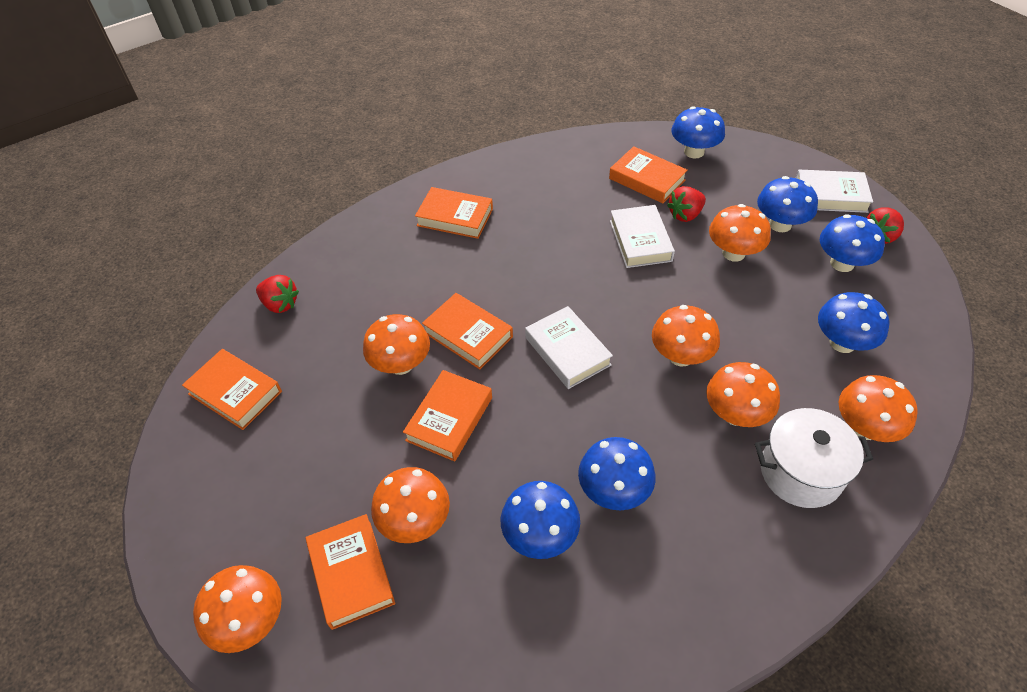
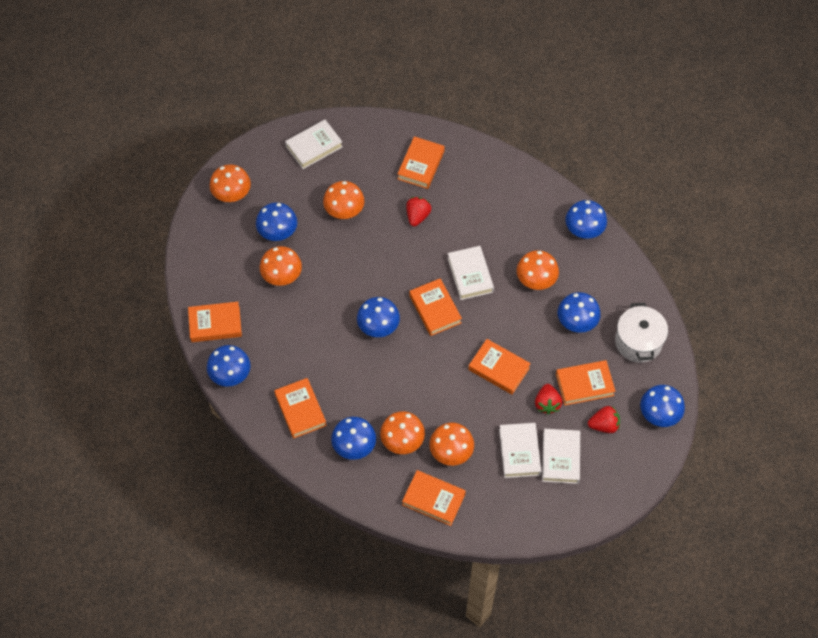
blue mushroom: [501,481,580,559] [578,437,656,510] [672,106,725,159] [757,176,818,232] [818,292,889,353] [820,214,885,272] = 6 -> [207,345,251,387] [256,202,297,241] [331,417,376,460] [357,297,400,337] [558,292,601,333] [565,200,607,239] [640,385,685,427] = 7
orange book: [182,349,282,430] [306,514,395,630] [403,370,492,462] [415,187,493,239] [422,293,513,369] [609,146,688,203] = 6 -> [188,302,242,342] [274,378,327,439] [397,136,445,189] [402,470,466,526] [409,278,462,336] [468,339,531,395] [556,360,616,405] = 7
orange mushroom: [193,565,282,653] [363,314,430,375] [371,467,450,543] [652,305,720,367] [706,362,780,427] [709,204,771,262] [839,375,918,442] = 7 -> [210,164,251,202] [260,246,302,286] [323,181,365,219] [380,411,425,454] [429,422,474,466] [517,250,559,290] = 6
white book: [525,306,613,389] [610,205,675,268] [796,170,873,213] = 3 -> [285,120,343,169] [448,246,494,300] [499,423,541,478] [542,429,580,484] = 4

